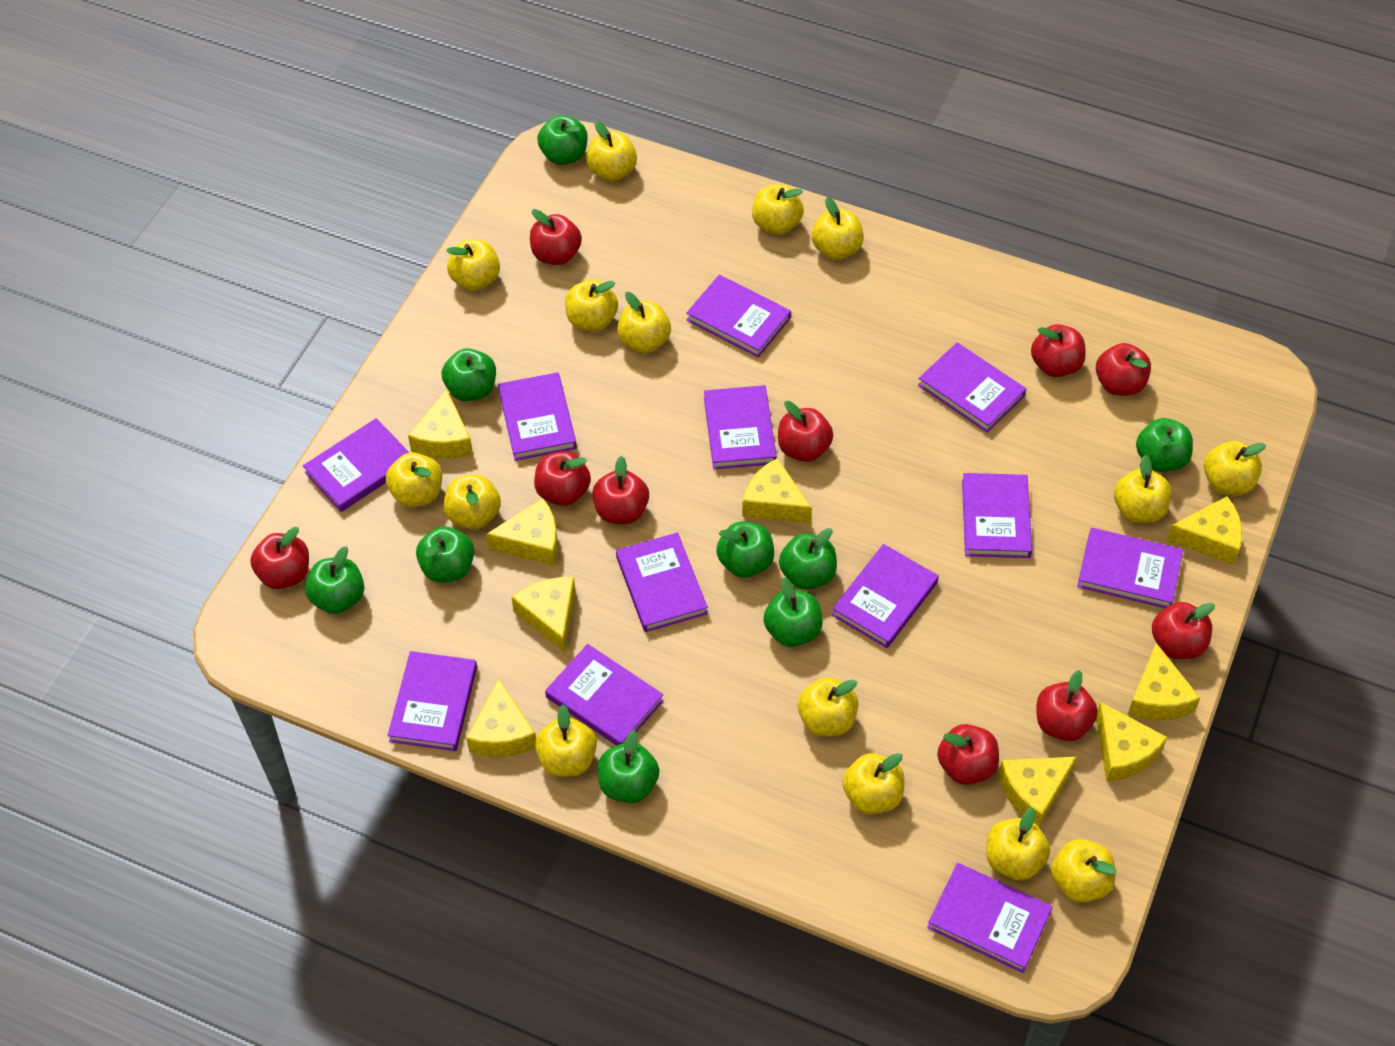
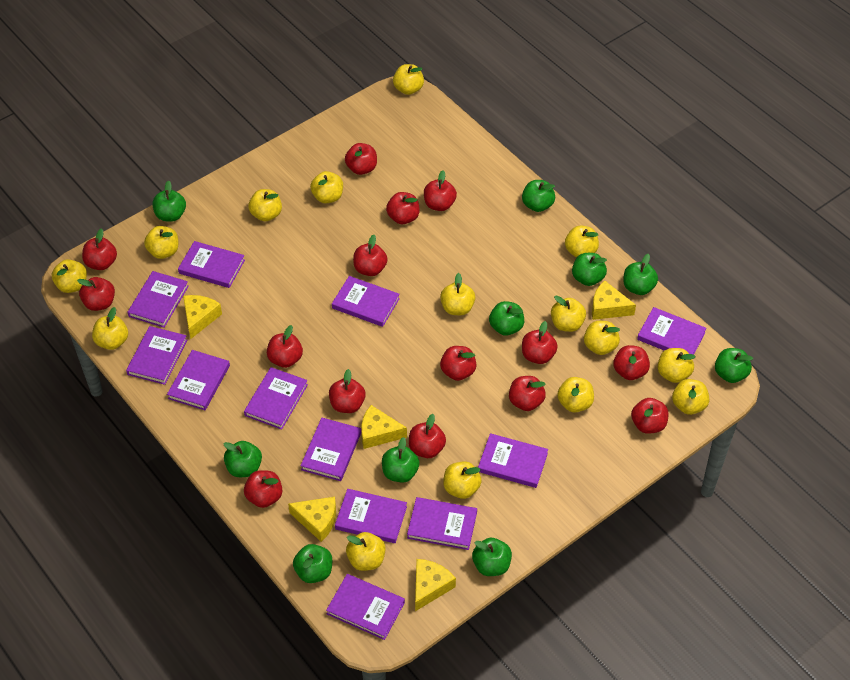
green apple: [305,546,364,614] [416,526,474,582] [442,348,496,401] [537,115,588,165] [598,730,659,803] [716,521,774,577] [763,577,823,647] [779,528,837,590] [1136,418,1193,472] = 9 -> [153,180,186,222] [223,441,262,477] [293,544,332,583] [382,437,419,483] [472,538,512,576] [489,301,524,336] [522,180,555,212] [572,253,607,286] [623,254,658,295] [715,348,753,383] = 10
red apple: [250,527,309,589] [530,209,582,265] [534,451,591,506] [592,456,649,524] [778,401,833,462] [937,724,999,785] [1031,324,1086,377] [1036,670,1098,741] [1096,343,1151,396] [1152,602,1215,659] = 10 -> [77,277,115,311] [82,228,117,270] [244,470,282,508] [267,325,303,368] [329,369,365,413] [345,143,377,175] [353,235,387,276] [386,192,420,224] [409,414,446,458] [424,170,457,211] [440,346,476,381] [509,376,546,411] [522,321,558,364] [613,345,650,380] [631,398,668,434] = 15
yellow cheese: [408,389,473,459] [466,678,536,757] [486,498,558,565] [511,577,575,653] [742,458,812,523] [998,757,1077,827] [1096,702,1167,782] [1128,643,1200,720] [1166,496,1242,565] = 9 -> [183,295,222,339] [288,497,336,542] [361,405,407,449] [415,559,456,611] [592,281,636,320] = 5

